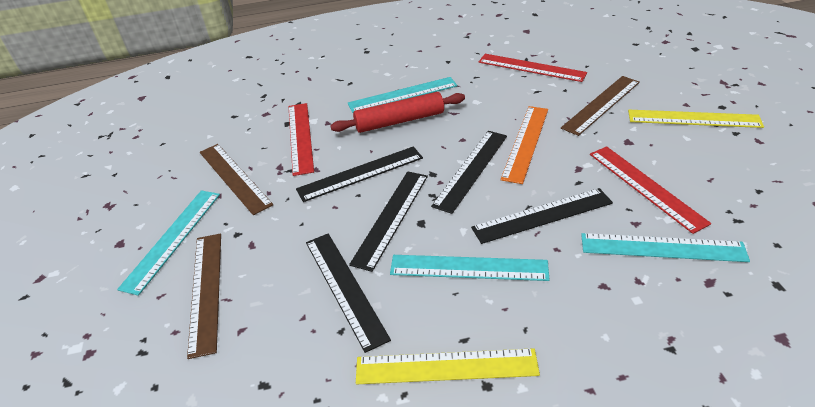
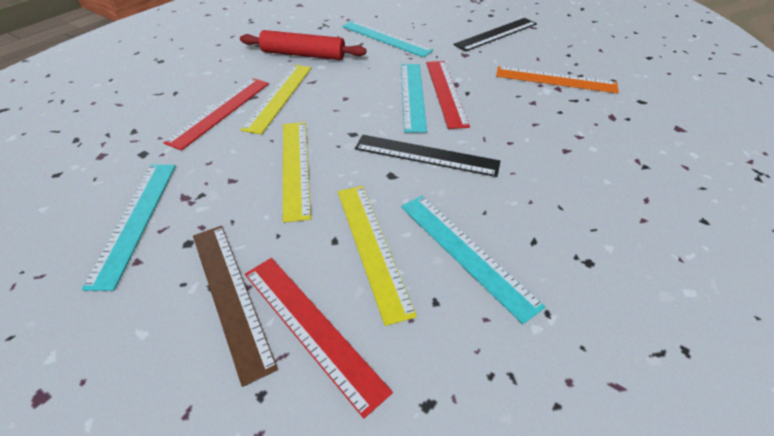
black ruler: [296,146,423,202] [306,233,391,353] [349,171,428,272] [431,131,507,214] [471,188,613,244] = 5 -> [355,135,500,177] [453,18,537,52] = 2
brown ruler: [187,234,221,359] [200,144,273,215] [561,76,640,136] = 3 -> [193,226,278,387] = 1
yellow ruler: [356,348,540,384] [628,110,764,128] = 2 -> [241,65,311,134] [283,122,311,223] [338,186,417,326] = 3

